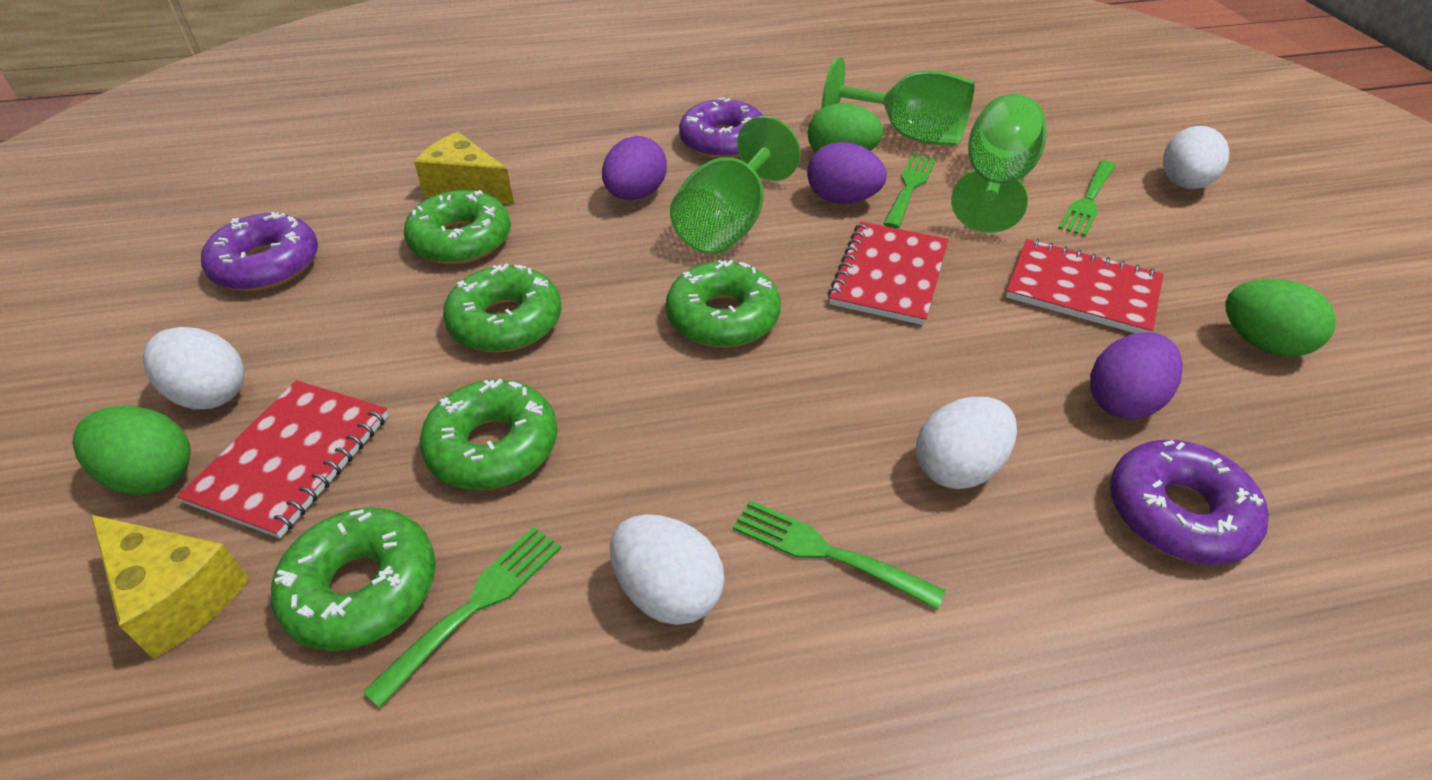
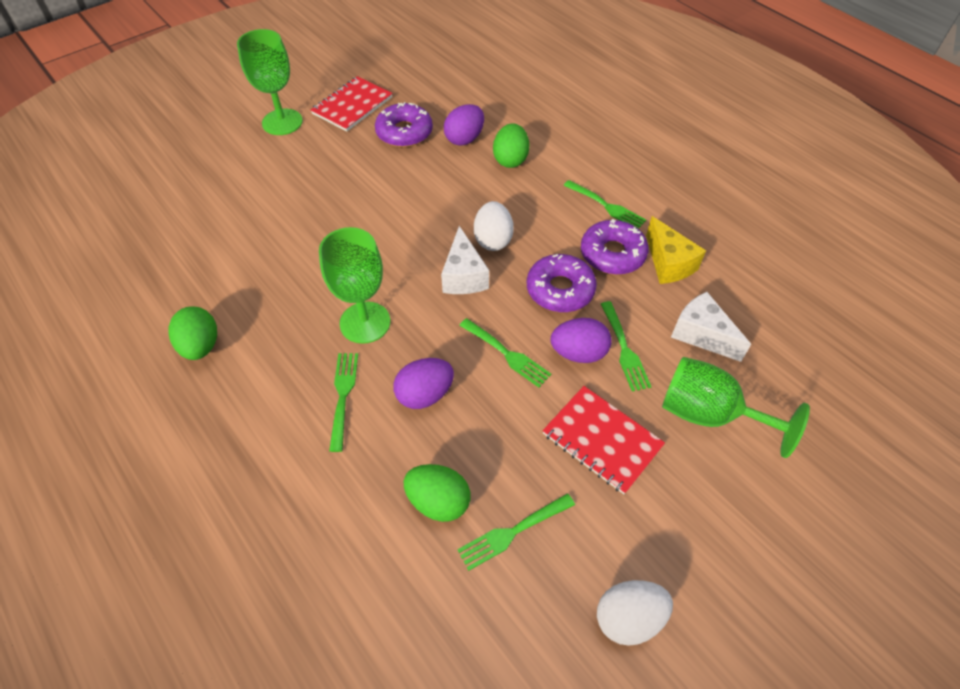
green donut: [271,508,436,651] [404,190,511,265] [420,379,558,490] [443,264,562,353] [666,260,781,348] = 5 -> none = 0
green fork: [363,527,561,708] [733,500,946,610] [884,153,936,229] [1058,160,1116,237] = 4 -> [329,353,358,452] [457,493,575,571] [459,318,551,387] [563,180,646,229] [601,301,651,392] = 5
red notebook: [177,380,388,538] [828,222,949,325] [1006,239,1163,333] = 3 -> [311,76,393,132] [543,386,665,494] = 2
white cheese: none = 0 -> [441,226,489,294] [671,292,751,362] = 2
white egg: [143,327,245,409] [610,514,725,625] [916,397,1017,489] [1163,126,1229,189] = 4 -> [474,201,514,251] [597,580,673,646] = 2
yellow cheese: [91,515,249,659] [414,132,514,205] = 2 -> [646,216,706,284] = 1

